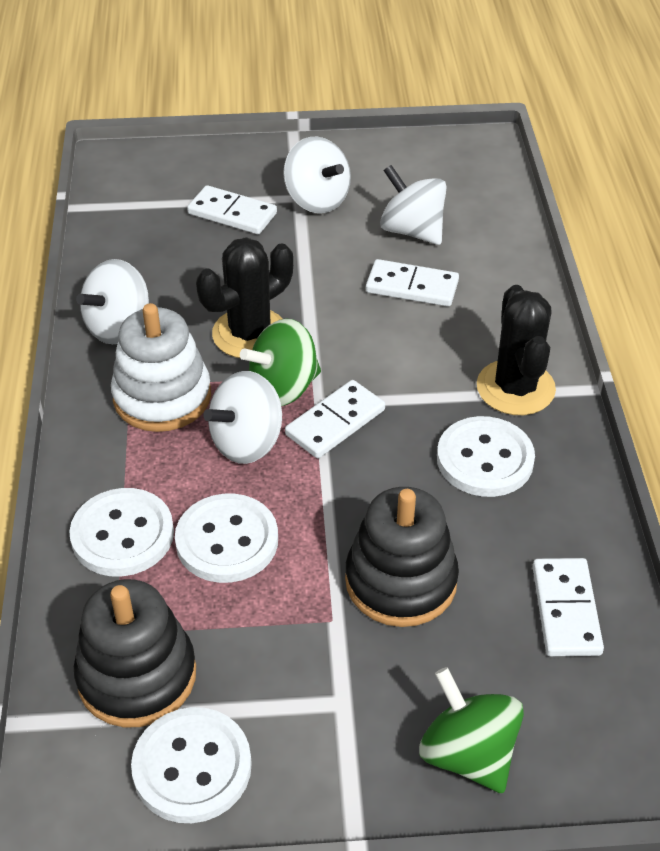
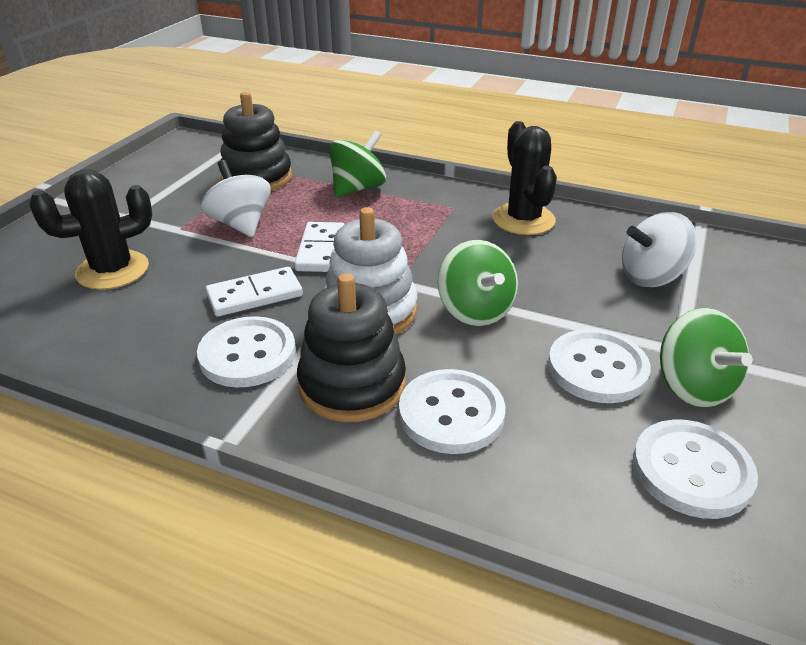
green spinning top: [240,319,321,406] [419,667,524,793] = 2 -> [329,130,386,197] [438,240,518,326] [660,308,753,408] = 3
white domino: [187,185,277,234] [285,380,385,458] [366,259,459,307] [533,558,604,656] = 4 -> [206,267,303,317] [294,222,345,272] = 2
white spinning top: [76,259,149,344] [203,371,282,464] [283,137,351,213] [380,165,447,245] = 4 -> [201,160,270,237] [622,212,697,287] = 2

